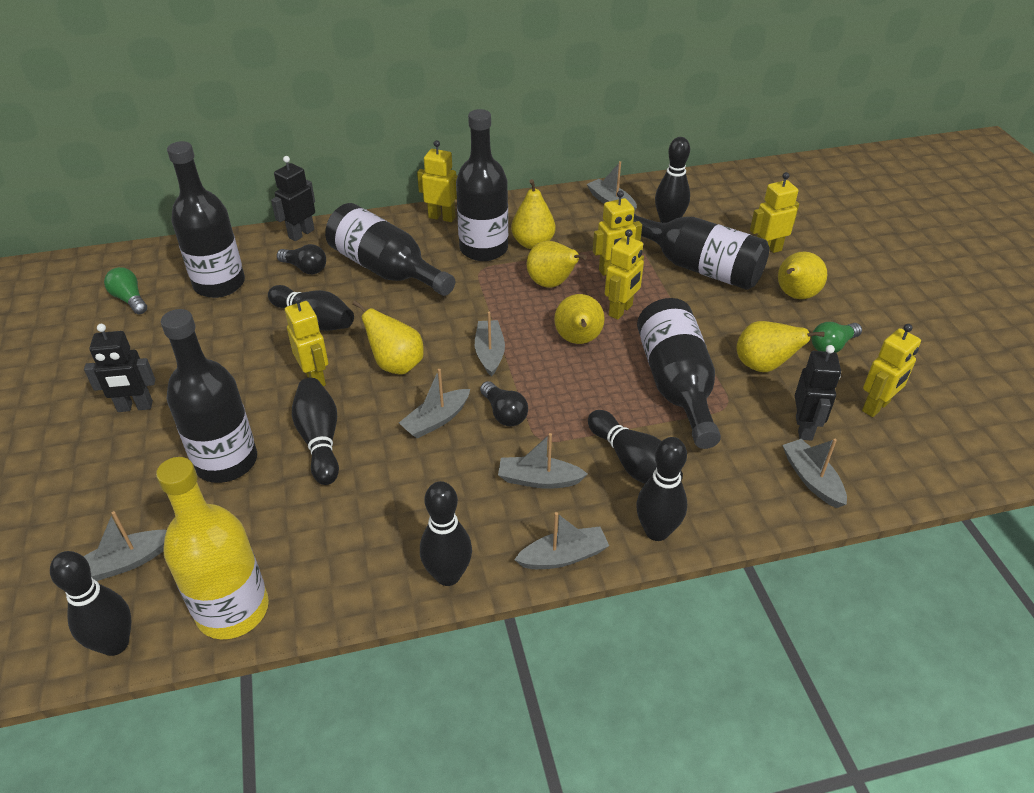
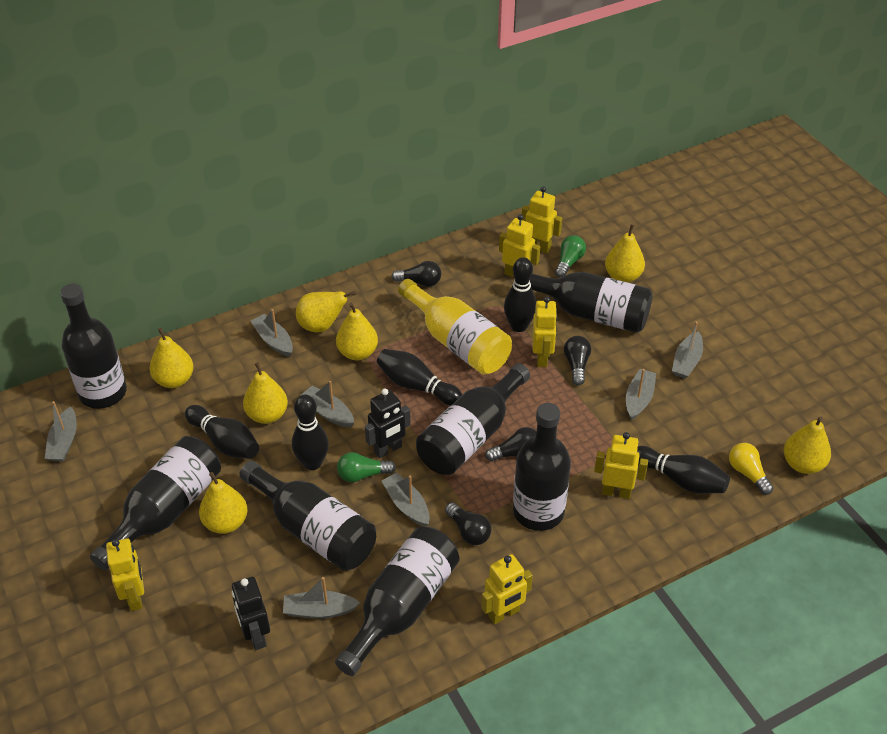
black bottle: [161,309,257,483] [167,141,245,298] [325,203,455,296] [456,109,508,261] [633,213,769,290] [637,298,721,449] = 6 -> [60,284,127,409] [90,436,221,571] [239,461,376,571] [335,527,459,676] [416,363,530,475] [513,403,571,531] [530,272,653,333] = 7
black bowling pin: [50,551,131,656] [268,285,354,331] [292,378,339,485] [420,481,472,586] [588,410,683,484] [636,437,687,541] [655,137,690,223] = 7 -> [185,405,259,459] [292,394,329,470] [377,349,462,406] [504,257,537,332] [637,446,730,494] = 5
black light bulb: [277,244,326,274] [480,381,528,426] = 2 -> [391,261,441,287] [445,502,491,545] [485,427,536,461] [564,336,591,385] = 4
black robot: [84,324,155,412] [271,156,315,241] [795,345,841,441] = 3 -> [232,577,270,650] [365,389,411,458] = 2
yellow light bulb: none = 0 -> [729,443,773,495] = 1
yellow pear: [352,300,424,374] [511,179,555,249] [527,241,587,288] [554,294,605,344] [737,321,825,372] [778,252,827,299] = 6 -> [150,328,194,388] [199,472,248,534] [243,362,288,424] [296,291,356,333] [336,302,378,360] [605,224,645,283] [784,416,831,474] = 7

